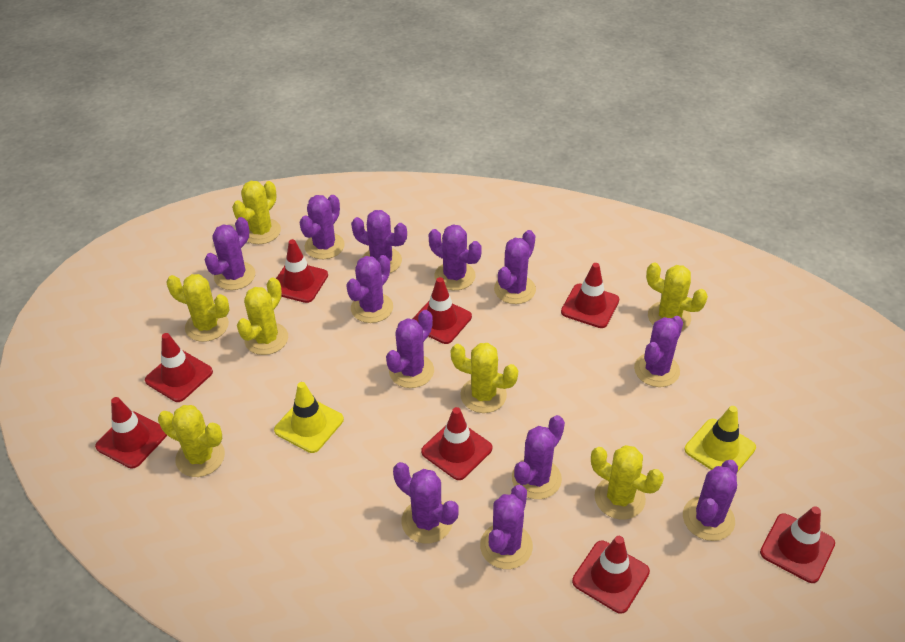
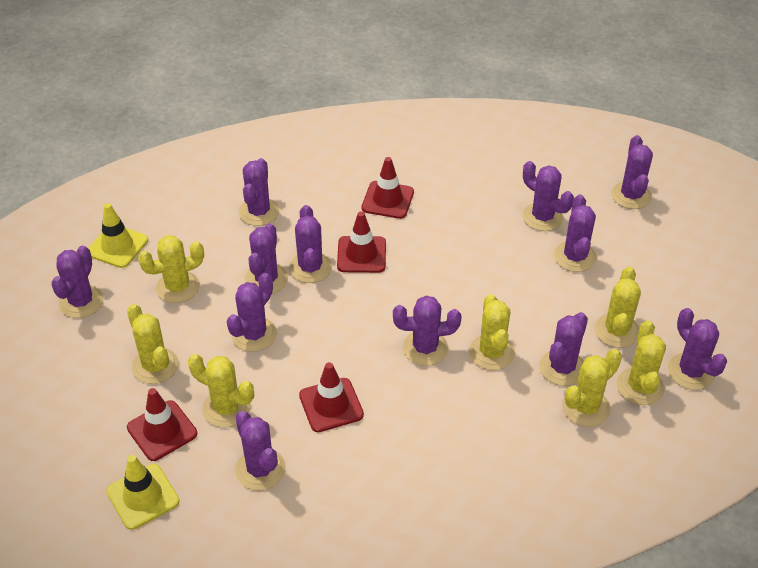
red traffic cone: [95,397,167,469] [145,333,213,402] [276,239,328,303] [412,277,472,344] [421,407,492,480] [561,263,619,328] [572,536,650,613] [760,506,835,583] = 8 -> [127,388,197,461] [299,362,364,432] [337,211,386,273] [361,157,414,219] = 4

